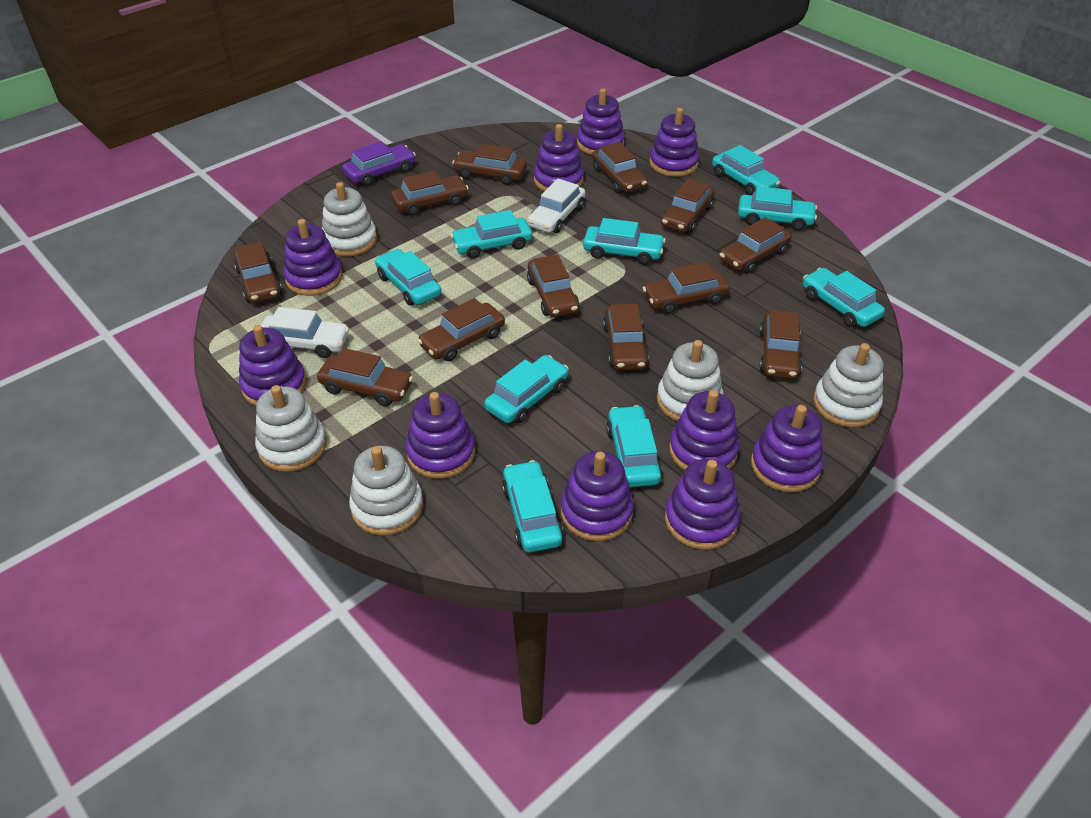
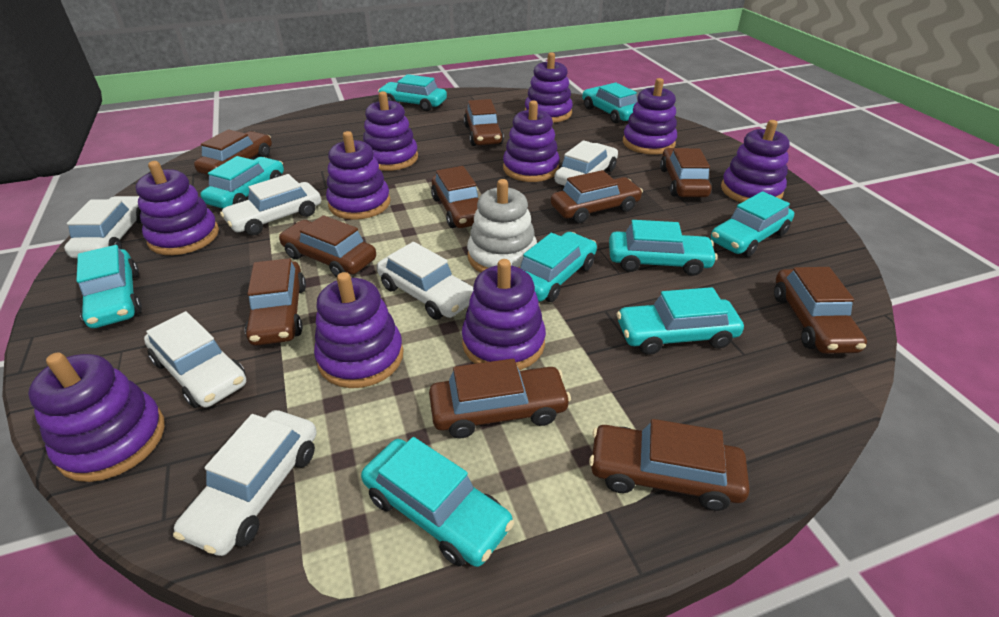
brown car: [234,242,282,303] [317,348,413,407] [391,171,469,216] [417,298,505,361] [452,144,527,185] [527,254,579,317] [592,142,647,193] [603,304,649,370] [643,262,730,314] [661,178,715,233] [719,217,792,273] [759,310,802,379] = 12 -> [194,129,272,175] [245,258,306,346] [279,215,376,277] [429,359,571,438] [431,166,479,228] [464,99,504,146] [551,170,643,223] [589,419,750,511] [660,148,712,197] [774,267,867,354] = 10
purple car: [342,141,416,186] = 1 -> none = 0
white car: [261,307,349,358] [527,179,586,233] = 2 -> [64,196,142,258] [144,311,246,408] [173,410,317,556] [220,174,321,236] [377,242,473,320] [554,140,618,186] = 6
white stacking toy: [255,385,327,472] [322,182,377,256] [349,446,423,536] [657,340,723,421] [813,343,883,427] = 5 -> [467,179,537,273] = 1

